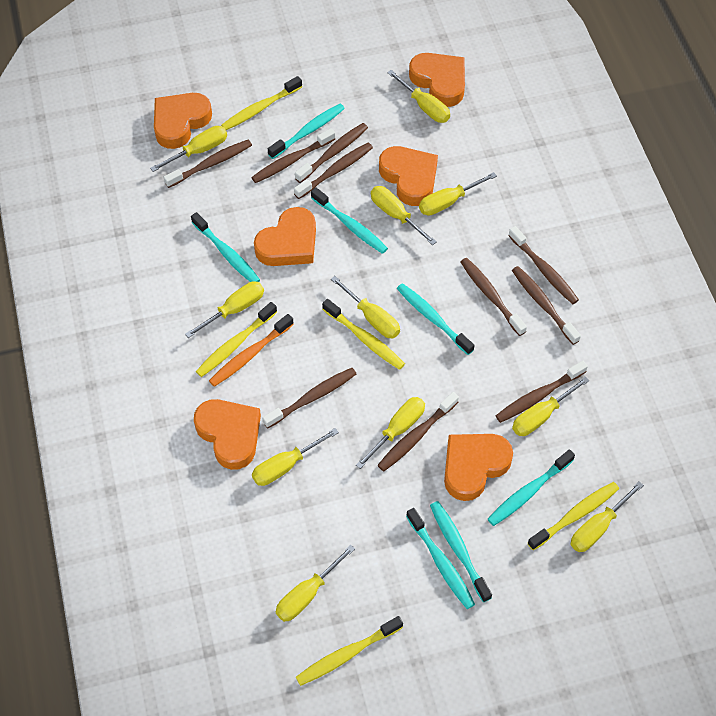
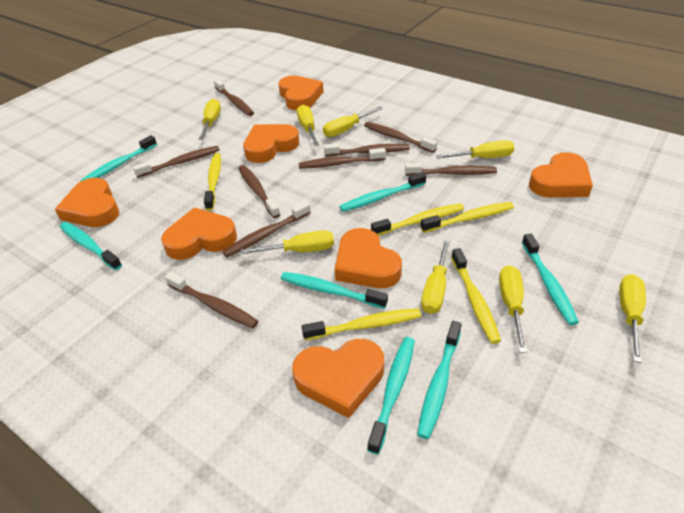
brown toothbrush: [164,140,252,188] [251,128,335,183] [262,368,356,429] [294,143,373,199] [295,123,368,183] [377,392,459,471] [461,258,527,336] [496,361,588,423] [508,226,579,304] [512,266,581,345] = 10 -> [133,146,220,178] [165,272,258,328] [214,79,254,116] [223,201,311,257] [238,165,280,218] [299,148,386,169] [324,144,410,156] [364,122,437,153] [405,163,497,176] = 9
orange heart: [154,93,212,149] [194,399,261,470] [254,207,316,266] [379,146,438,206] [409,53,465,107] [444,434,513,501] = 6 -> [55,178,119,227] [161,207,237,260] [243,124,299,163] [278,75,324,110] [292,339,384,418] [335,228,402,288] [529,152,593,198] = 7
orange toothbrush: [209,314,294,387] = 1 -> none = 0
yellow screwdriver: [150,126,227,172] [185,281,264,338] [252,428,339,486] [276,545,355,622] [331,276,400,338] [356,397,425,469] [371,186,437,245] [387,70,450,123] [419,172,497,216] [512,376,590,436] [570,481,644,552] = 11 -> [198,99,221,140] [240,230,334,254] [297,105,319,146] [323,106,383,137] [421,239,450,314] [436,140,515,159] [499,265,527,353] [619,274,646,363] = 8

